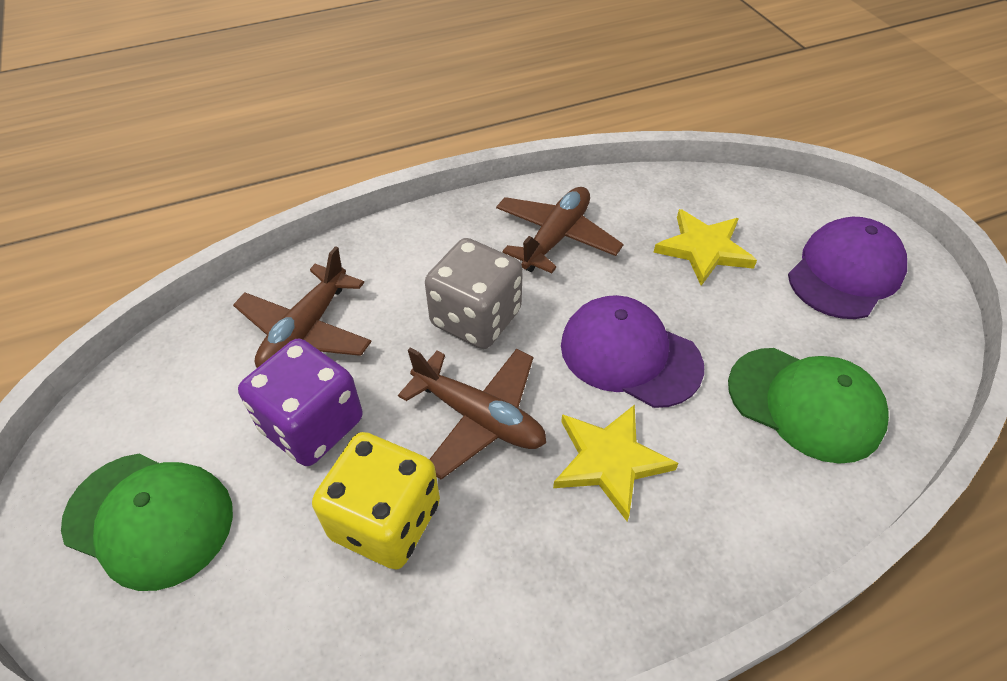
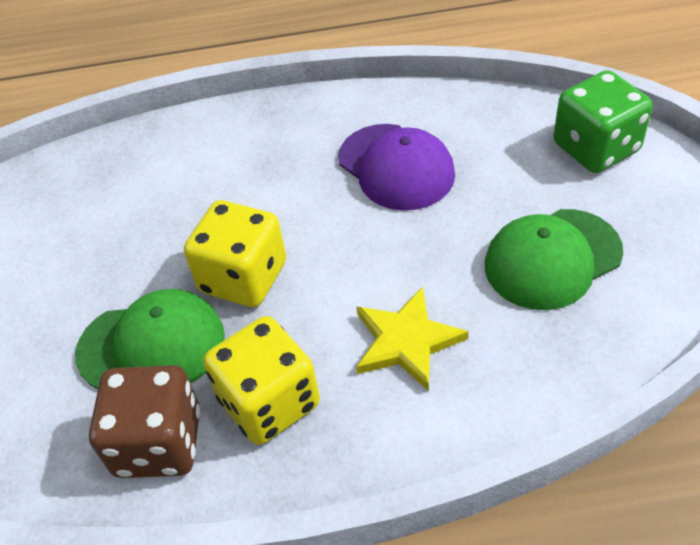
brown dice: none = 0 -> [89,365,200,478] = 1
brown plane: [233,246,372,368] [398,347,546,480] [496,187,624,273] = 3 -> none = 0
green dice: none = 0 -> [553,70,653,173] = 1
grey dice: [425,238,523,349] = 1 -> none = 0
purple cap: [561,295,704,408] [788,217,907,319] = 2 -> [338,124,455,211] = 1
purple dice: [238,339,363,466] = 1 -> none = 0
yellow dice: [312,432,440,570] = 1 -> [184,200,286,307] [203,316,320,445] = 2
yellow star: [553,404,679,521] [654,209,757,286] = 2 -> [356,287,469,391] = 1

